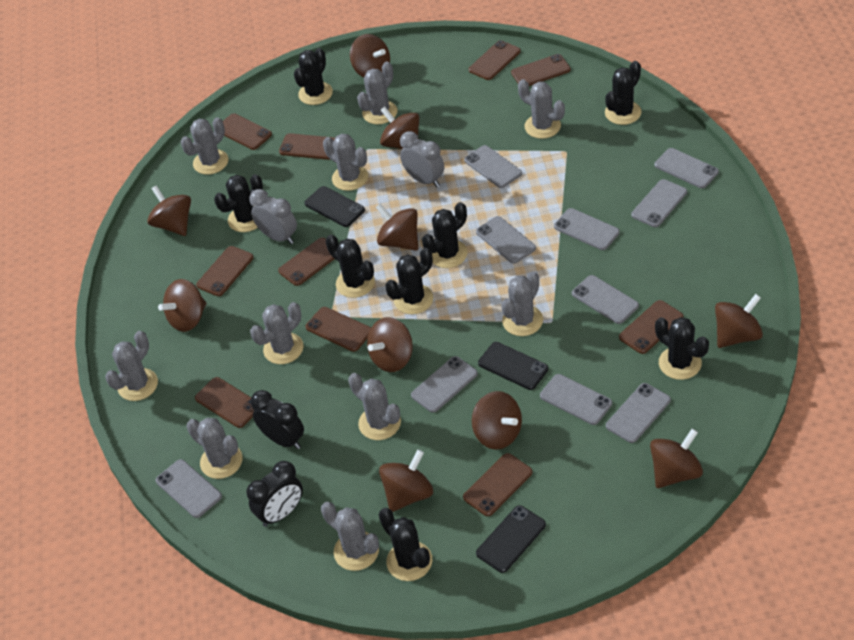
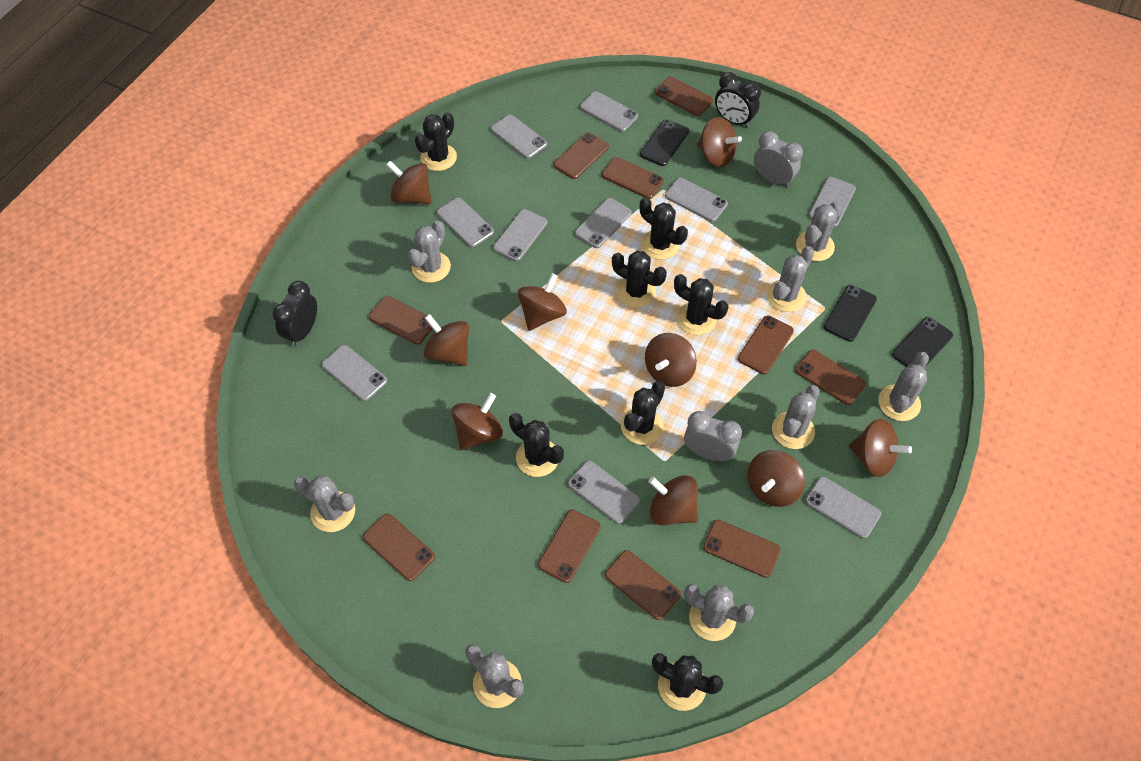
black cactus: [214,174,263,232] [294,48,333,105] [326,235,375,298] [379,508,432,581] [385,248,433,314] [422,202,468,268] [605,61,642,125] [655,317,709,380] = 8 -> [415,112,457,171] [509,413,564,477] [612,251,667,308] [621,381,665,445] [640,197,688,260] [652,653,724,711] [674,274,729,335] = 7
brown spinning top: [147,185,191,236] [158,279,206,332] [350,34,390,78] [367,317,413,372] [376,204,418,251] [379,449,433,512] [380,107,419,149] [472,391,522,450] [650,428,703,488] [715,294,763,348] = 10 -> [386,161,431,204] [424,314,469,366] [452,393,503,450] [518,273,567,331] [645,333,697,387] [649,475,698,526] [697,117,742,167] [747,450,805,507] [849,419,912,477] = 9
grey cactus: [105,331,158,401] [181,117,228,175] [187,417,243,479] [250,302,304,364] [321,502,379,571] [323,134,368,191] [348,373,401,440] [357,62,397,124] [501,271,543,336] [518,79,565,139] = 10 -> [294,476,355,532] [408,220,451,283] [465,644,524,708] [684,584,754,641] [767,246,814,312] [772,385,820,449] [796,202,841,261] [878,352,929,421] = 8

